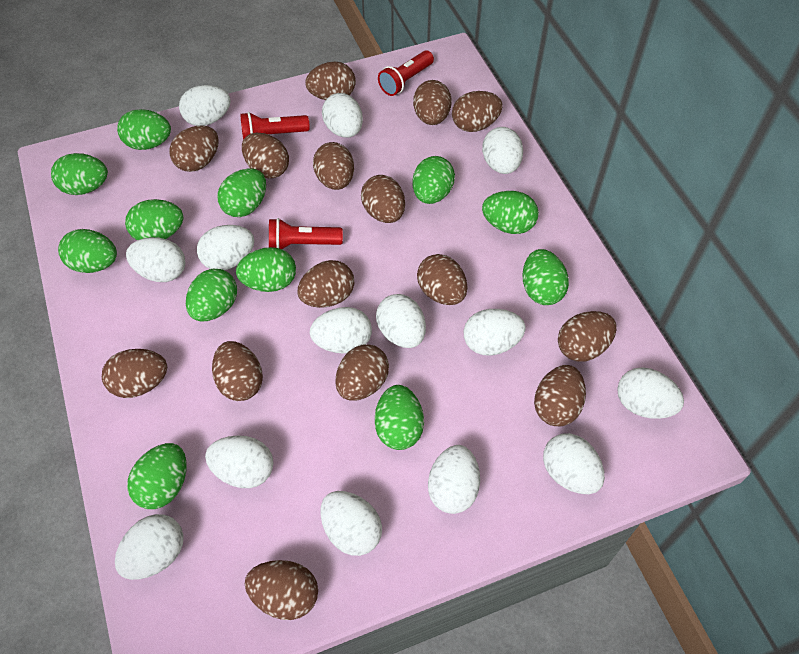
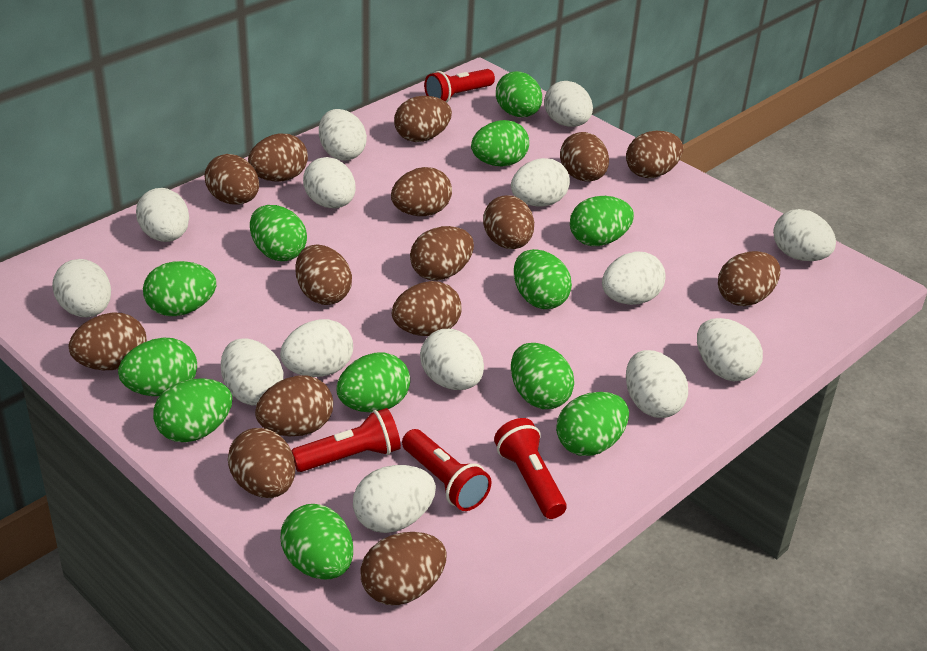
red flashlight: [240,112,310,140] [269,218,343,249] [378,50,434,96] = 3 -> [291,408,401,472] [402,429,492,511] [424,69,495,103] [494,418,567,519] = 4

